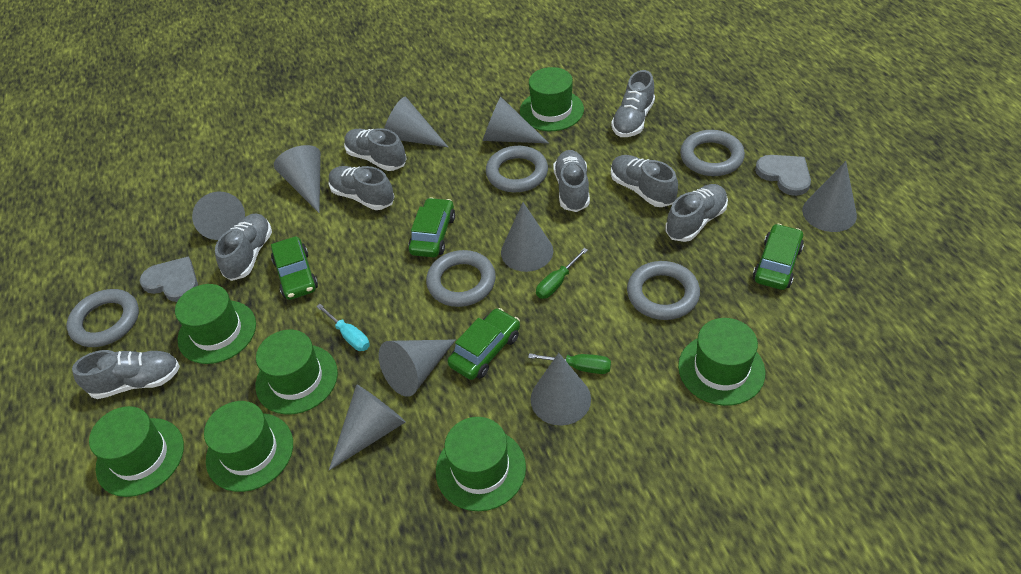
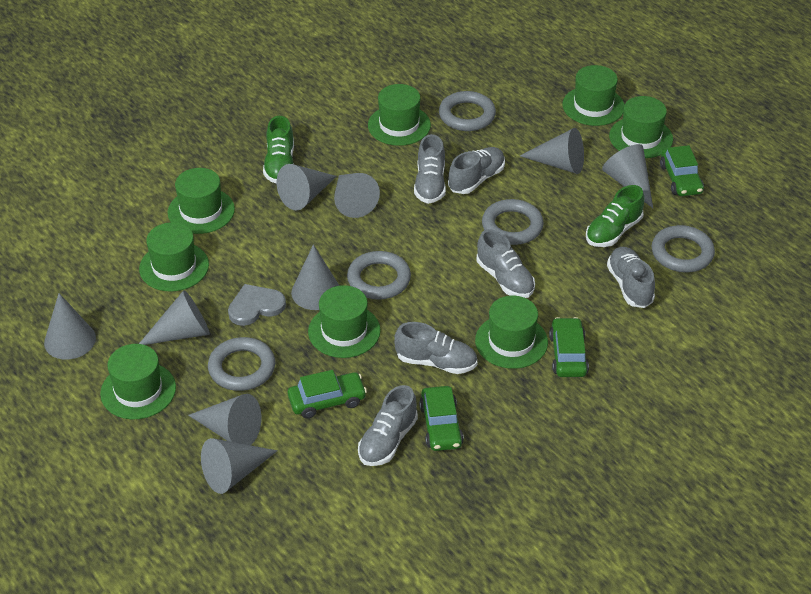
green hat: [89,406,184,497] [175,284,256,364] [204,401,293,492] [256,329,338,415] [436,417,526,511] [520,67,584,131] [678,318,765,406] = 7 -> [100,344,176,419] [139,222,209,291] [168,168,235,234] [308,285,381,358] [368,84,431,146] [475,296,548,369] [562,65,624,126] [609,96,673,158] = 8
green screwdriver: [528,353,611,374] [536,248,588,299] = 2 -> none = 0
green shoe: none = 0 -> [263,116,294,183] [586,185,644,247] = 2
grey heart: [140,256,198,302] [755,155,811,196] = 2 -> [228,284,286,326] = 1
grey shoe: [72,350,180,399] [215,214,272,281] [329,166,394,210] [344,128,407,171] [553,150,590,212] [611,70,655,137] [611,155,678,207] [665,184,728,242] = 8 -> [358,385,418,466] [394,322,477,374] [414,134,446,204] [448,147,505,194] [477,229,535,298] [607,247,655,308] = 6
turquoise screwdriver: [316,304,370,351] = 1 -> none = 0

